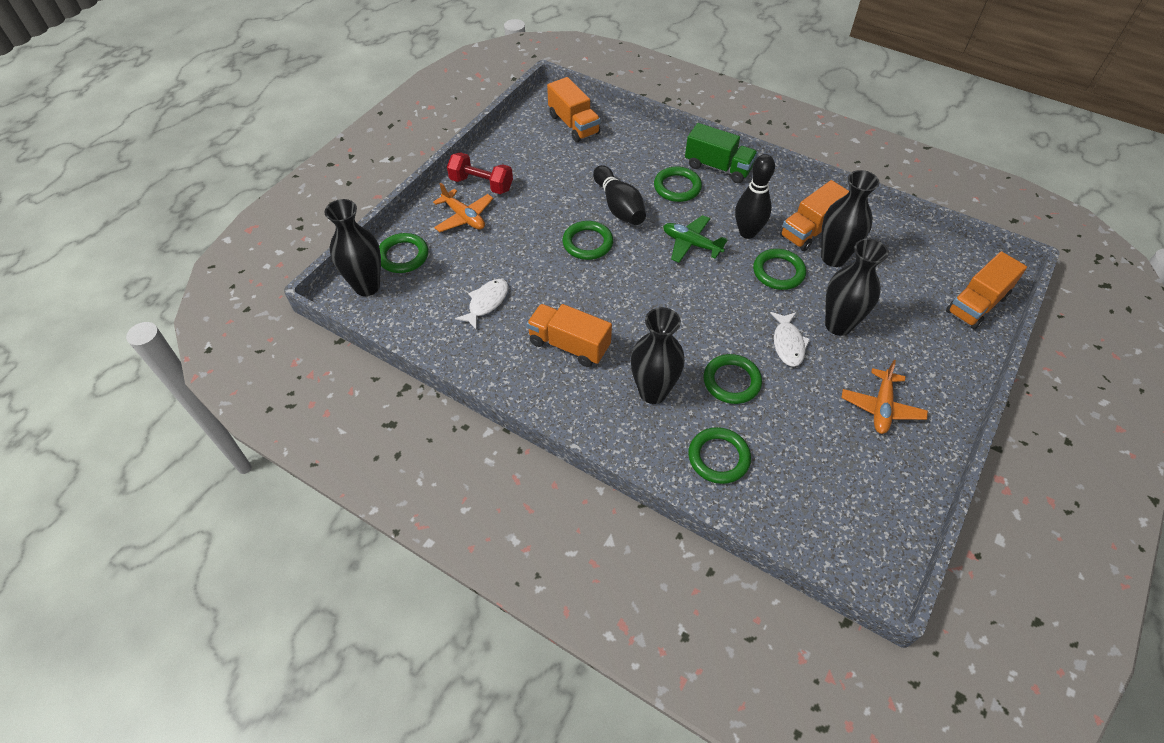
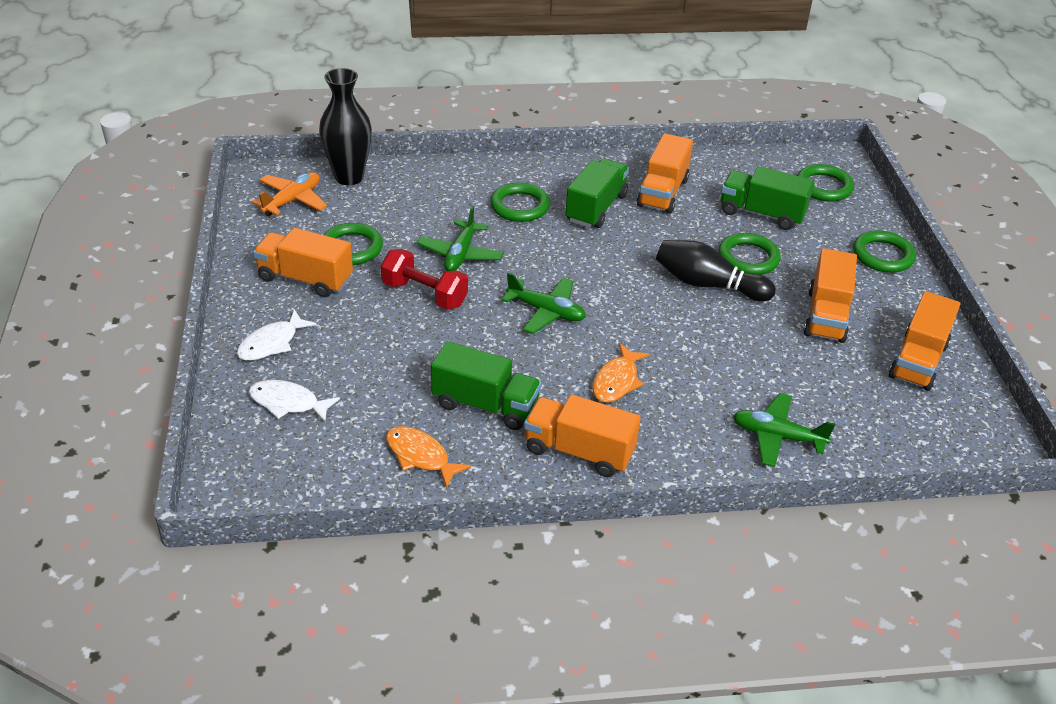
black bowling pin: [593,165,646,225] [735,154,775,239] = 2 -> [656,240,776,302] = 1
black vase: [325,199,381,296] [631,307,685,404] [821,170,880,267] [825,239,889,336] = 4 -> [319,68,372,185] = 1
green plane: [663,215,728,263] = 1 -> [417,206,504,271] [502,273,586,334] [733,393,835,467] = 3
green ring: [379,233,428,273] [562,221,613,260] [654,167,702,202] [688,427,751,484] [703,354,762,404] [753,249,806,290] = 6 -> [323,223,383,265] [490,183,550,222] [718,233,781,275] [797,164,854,202] [853,231,916,273] = 5
green truck: [685,123,758,183] = 1 -> [431,341,541,430] [565,158,629,228] [721,166,815,230] = 3
orange fish: none = 0 -> [386,426,471,488] [592,343,650,403] = 2
orange plane: [433,183,493,232] [841,360,928,434] = 2 -> [252,172,327,216] = 1
orange truck: [527,304,612,367] [547,77,601,142] [780,180,849,251] [946,251,1027,329] = 4 -> [253,228,353,297] [524,394,641,477] [637,133,693,214] [803,248,857,343] [889,291,960,391] = 5

